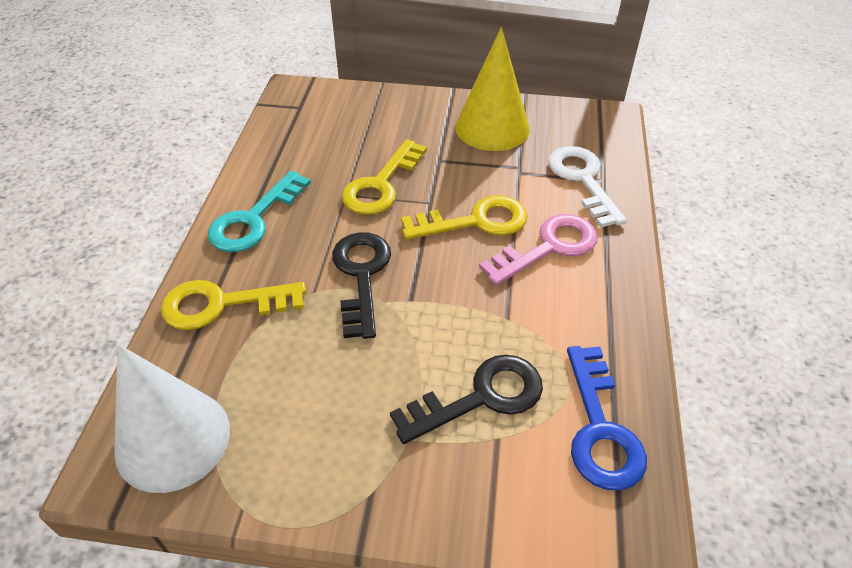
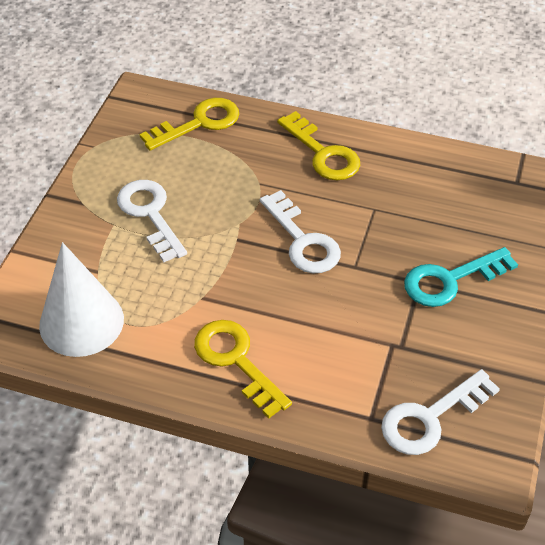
black key: [332,232,391,339] [390,355,543,444] = 2 -> none = 0
blue key: [567,346,647,491] = 1 -> none = 0
pink key: [479,214,598,286] = 1 -> none = 0
white key: [548,146,627,228] = 1 -> [117,180,187,263] [260,190,341,273] [381,369,500,455] = 3
yellow cone: [455,27,530,151] = 1 -> none = 0

